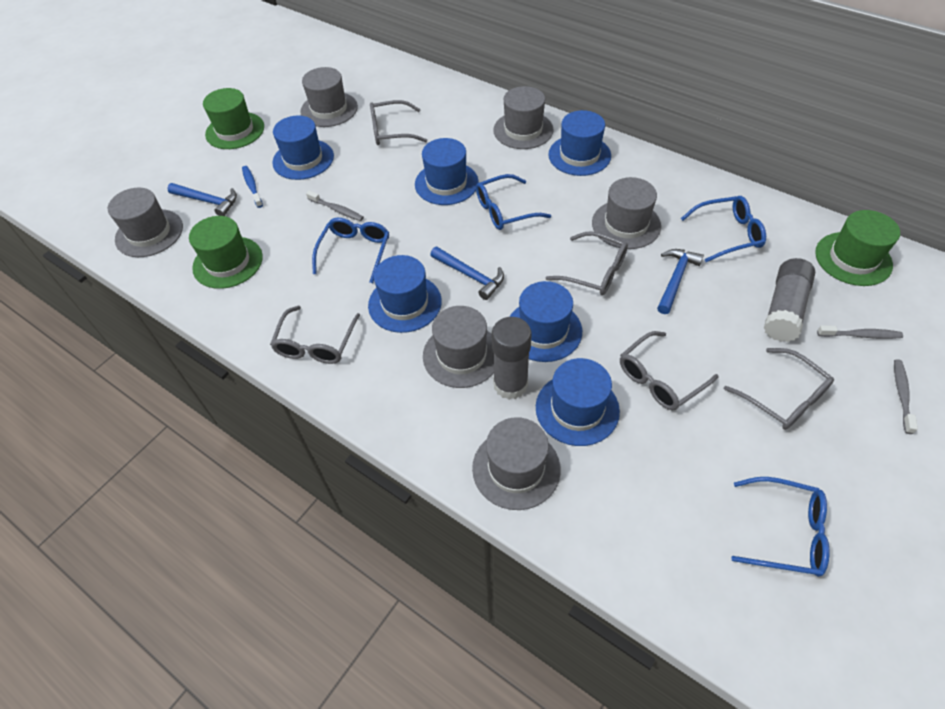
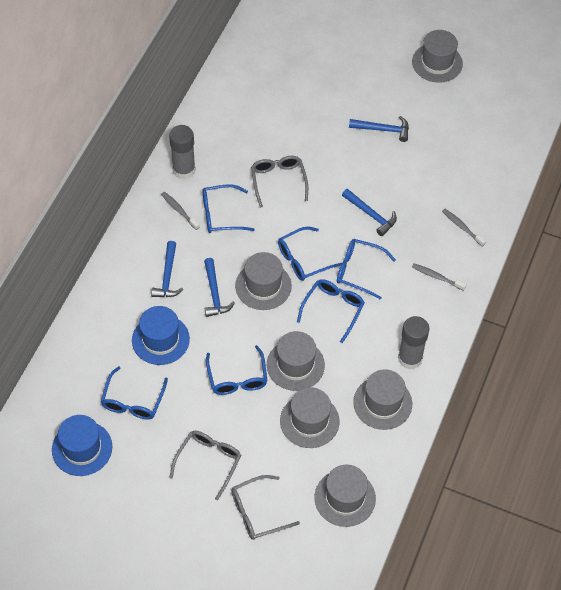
blue glasses: [312,218,389,283] [476,174,551,230] [681,196,766,262] [731,477,829,577] = 4 -> [101,366,168,419] [202,184,255,233] [206,345,267,395] [278,227,342,281] [297,279,365,343] [337,239,396,299] = 6
blue hammer: [167,183,237,216] [430,247,504,300] [657,249,704,314] = 3 -> [151,241,183,297] [204,258,235,317] [342,189,397,236] [349,116,409,142] = 4
blue hat: [272,115,334,180] [368,255,442,333] [415,138,479,205] [510,281,582,362] [536,358,620,446] [548,110,611,176] = 6 -> [52,415,112,476] [132,306,190,365] = 2
blue toothbrush: [242,166,263,208] = 1 -> none = 0
green hat: [189,216,263,289] [203,88,264,149] [815,210,900,286] = 3 -> none = 0
grey glasses: [270,306,360,364] [370,100,427,145] [546,232,628,295] [620,331,719,410] [724,348,834,430] = 5 -> [169,431,241,500] [231,475,300,540] [251,156,308,208] = 3

